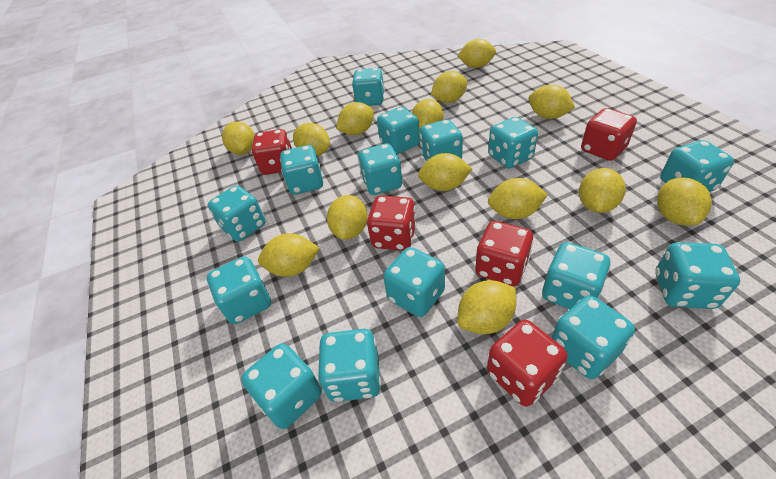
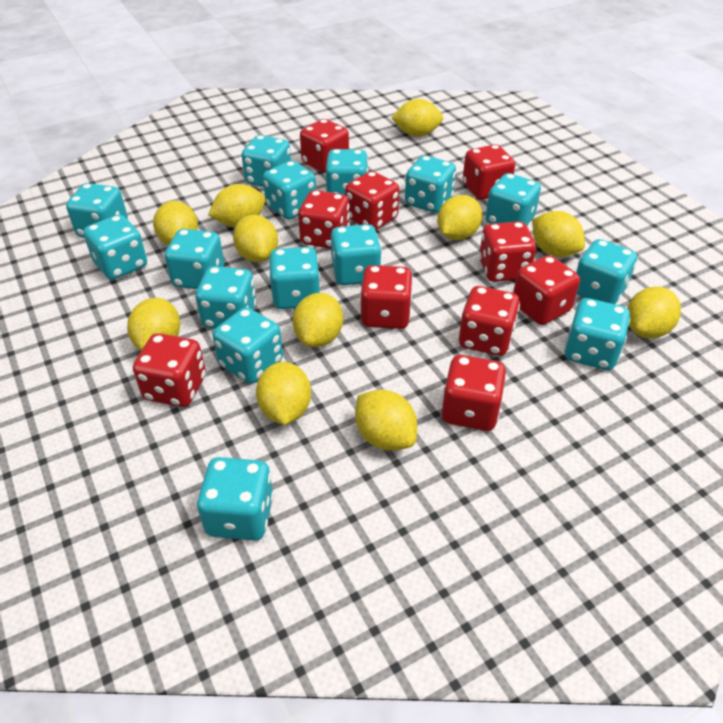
red dice: [252,129,292,175] [367,196,417,251] [475,221,534,286] [487,320,568,407] [581,108,637,161] = 5 -> [133,333,206,407] [298,190,350,249] [300,119,349,173] [345,171,399,230] [360,265,413,329] [442,355,507,431] [459,286,520,356] [463,144,515,200] [479,221,536,282] [513,255,580,325] = 10
yellow lemon: [222,121,254,155] [258,233,320,277] [293,123,330,156] [327,195,368,240] [336,102,374,135] [412,99,443,132] [418,153,472,191] [431,71,467,103] [457,39,496,68] [458,280,516,334] [488,178,547,219] [529,85,575,119] [579,168,625,213] [657,177,712,226] = 14 -> [127,298,180,351] [153,201,198,246] [208,184,265,227] [233,215,278,262] [256,362,311,425] [293,293,343,347] [355,390,417,451] [391,99,443,137] [437,195,482,240] [532,211,585,257] [627,286,681,339] = 11

